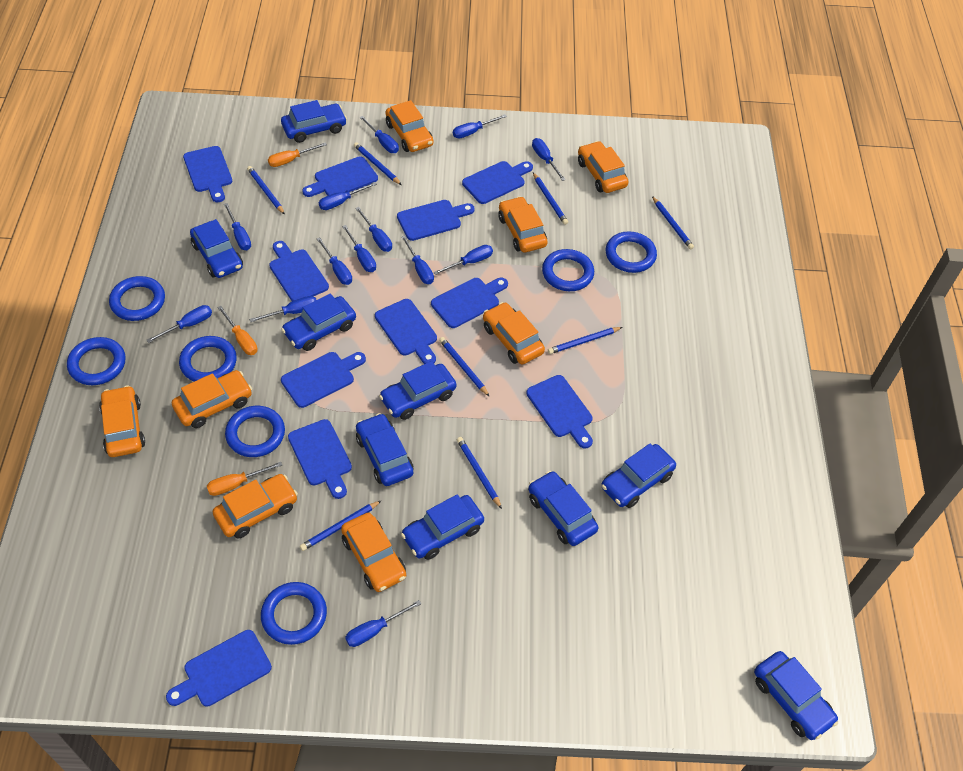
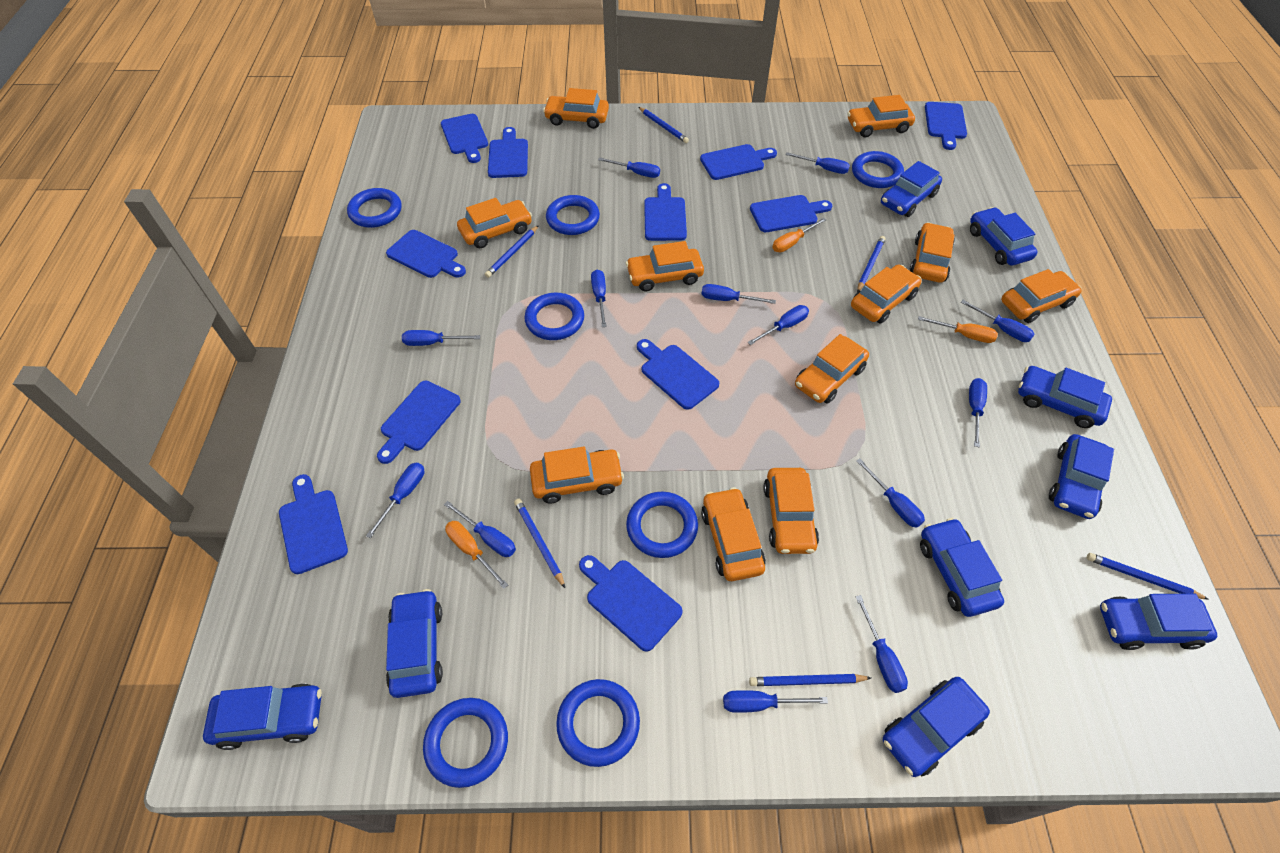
blue pencil: [247,166,285,215] [300,500,382,551] [354,142,401,185] [439,337,490,397] [457,437,502,509] [533,173,568,225] [548,327,622,354] [652,196,694,249] = 8 -> [485,225,539,278] [514,498,565,588] [639,107,689,143] [749,674,871,686] [857,236,886,293] [1087,553,1209,600] = 6
orange car: [99,385,145,457] [172,370,252,428] [213,474,298,539] [341,513,406,592] [386,100,433,152] [483,302,545,364] [498,196,548,253] [578,141,629,193] = 8 -> [457,198,532,248] [530,447,624,504] [543,88,609,129] [626,241,704,291] [701,487,766,581] [763,468,819,554] [795,334,869,404] [847,95,915,137] [851,264,921,324] [909,222,955,283] [1001,269,1082,323] = 11

